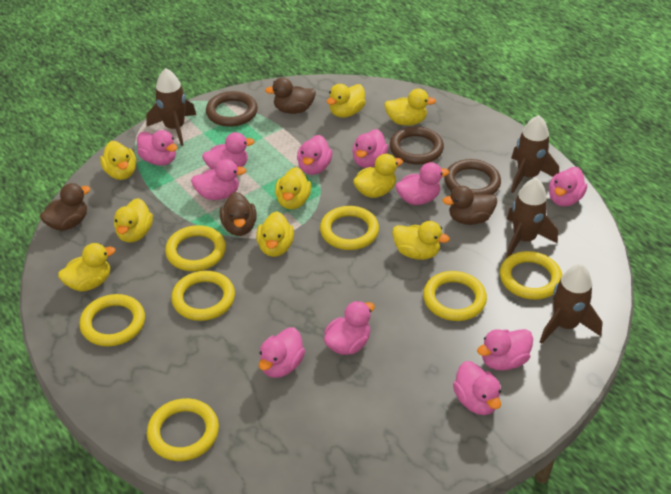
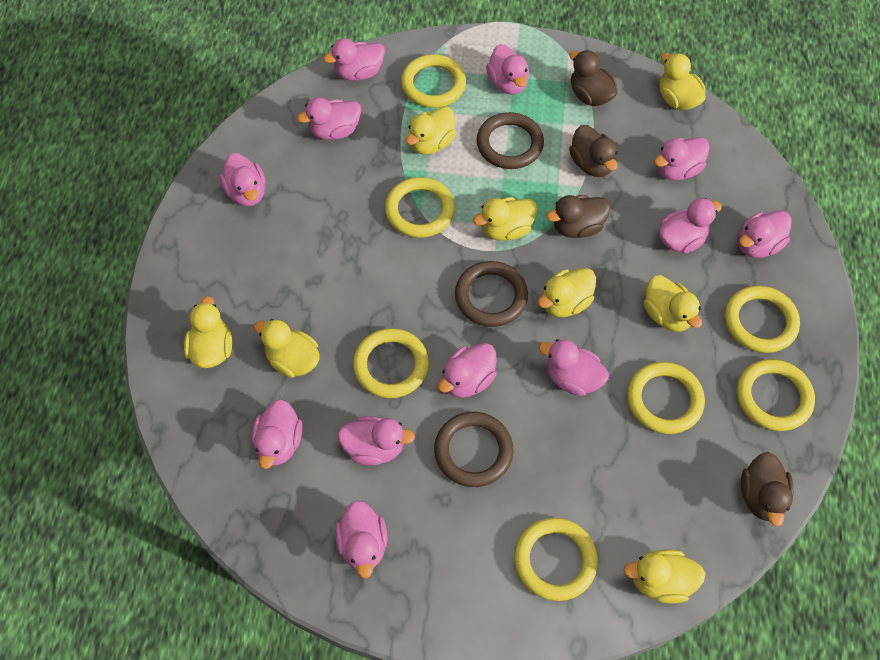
brown rocket: [146,68,196,146] [506,178,558,258] [511,115,559,193] [540,264,603,344] = 4 -> none = 0
pink duck: [137,130,177,166] [191,159,246,200] [202,132,255,169] [259,327,305,378] [297,135,332,175] [324,301,375,355] [352,129,388,168] [395,162,449,205] [453,361,501,415] [477,329,533,371] [549,167,587,207] = 11 -> [220,153,266,207] [252,399,303,469] [297,97,361,140] [323,38,385,81] [335,501,388,578] [338,416,415,465] [438,343,497,398] [486,44,529,95] [539,339,609,396] [654,137,710,180] [659,198,722,253] [738,211,792,258] = 12
yellow duck: [58,243,115,291] [100,141,136,180] [114,198,153,242] [256,211,294,257] [275,167,311,210] [327,84,366,118] [353,154,403,198] [384,89,436,126] [392,221,450,260] = 9 -> [184,296,232,368] [254,319,320,378] [405,106,456,154] [473,197,537,241] [538,268,596,317] [623,549,705,604] [644,275,702,332] [659,53,706,110] = 8

